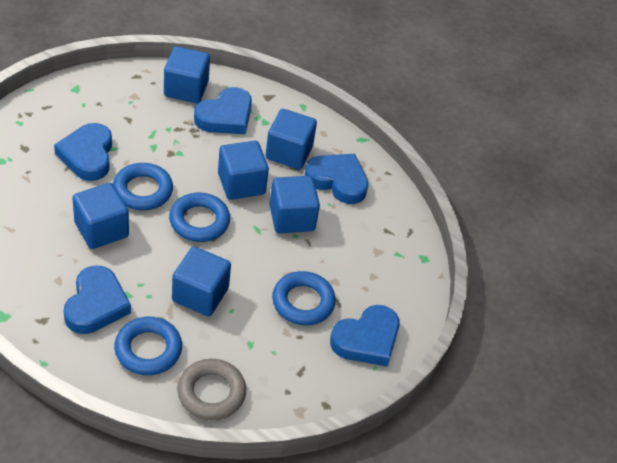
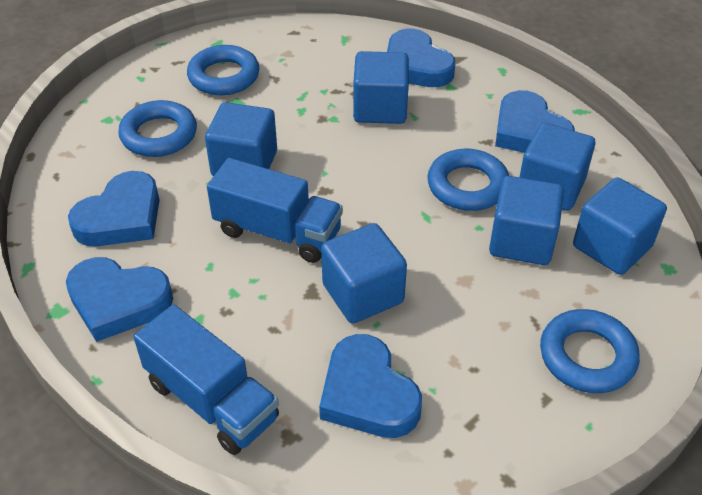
blue truck: none = 0 -> [133,304,279,455] [207,158,343,263] = 2
grey ring: [177,359,246,420] = 1 -> none = 0

